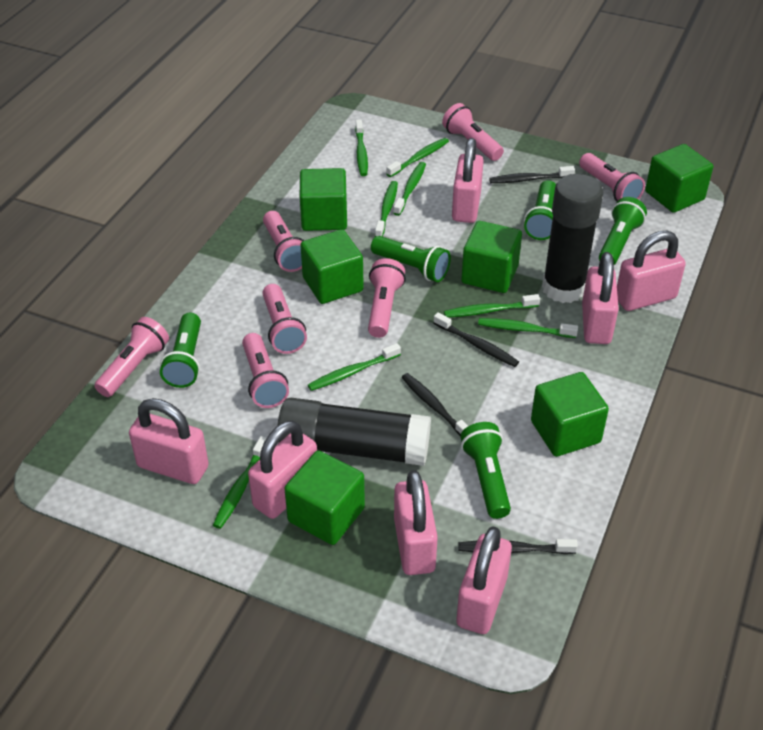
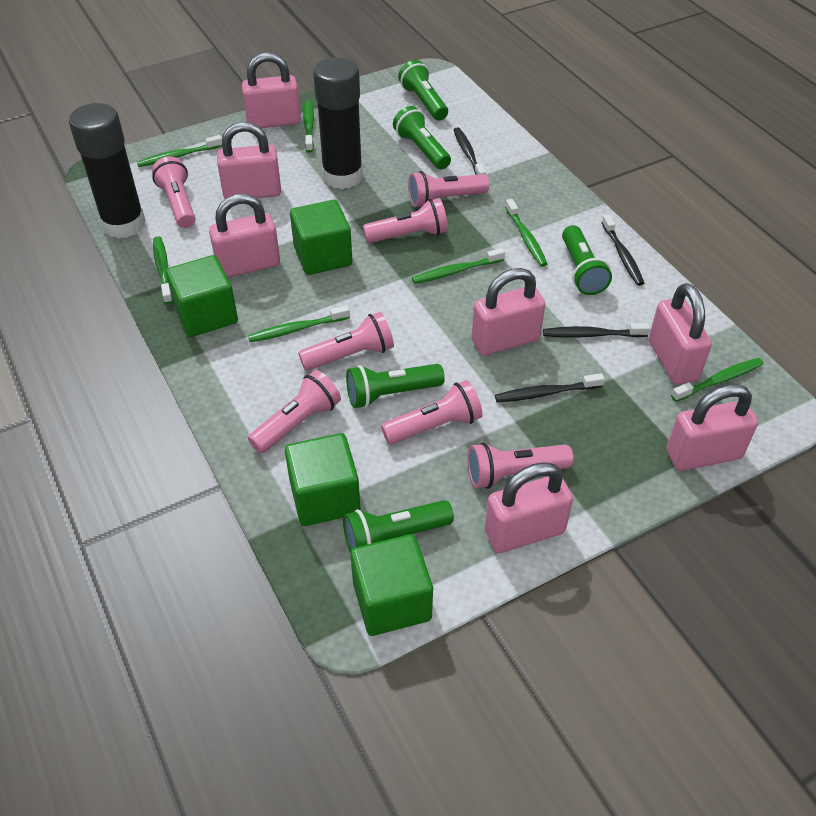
green cube: [284,450,365,545] [300,168,347,231] [300,229,364,304] [461,221,522,293] [531,372,609,457] [645,144,713,213] = 6 -> [166,255,238,337] [285,433,361,526] [290,200,352,275] [350,534,433,636] = 4
green toothbrush: [213,436,267,529] [308,343,401,391] [355,120,368,176] [375,181,398,237] [386,138,449,177] [393,162,426,216] [444,294,540,317] [478,318,578,338] = 8 -> [137,135,222,167] [153,236,173,304] [248,305,350,342] [303,100,314,153] [412,248,505,284] [505,199,547,267] [671,358,764,402] = 7

